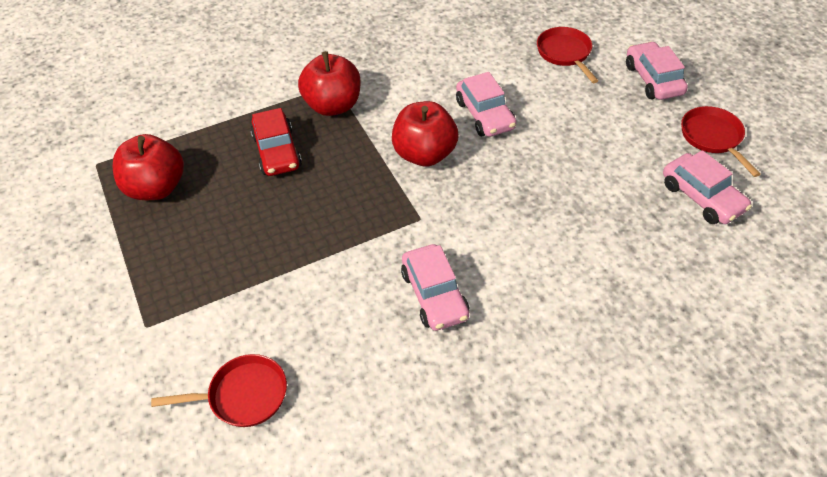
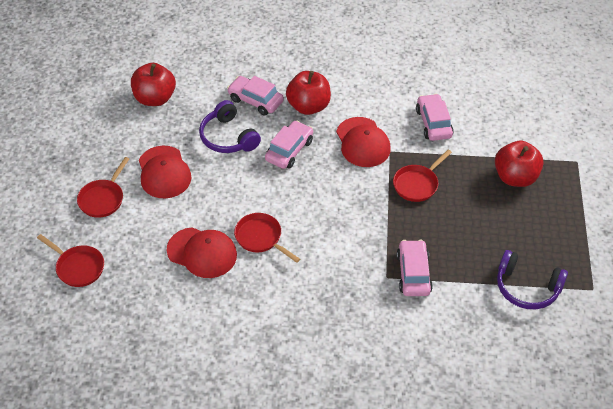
purple headphones: none = 0 -> [199,100,261,153] [497,250,568,309] = 2
red cap: none = 0 -> [139,146,191,198] [167,227,237,278] [336,117,391,167] = 3
red car: [250,108,302,176] = 1 -> none = 0
red pan: [151,354,287,427] [537,27,598,83] [681,106,761,177] = 3 -> [37,234,104,287] [77,157,129,218] [234,213,300,263] [393,150,452,202] = 4

